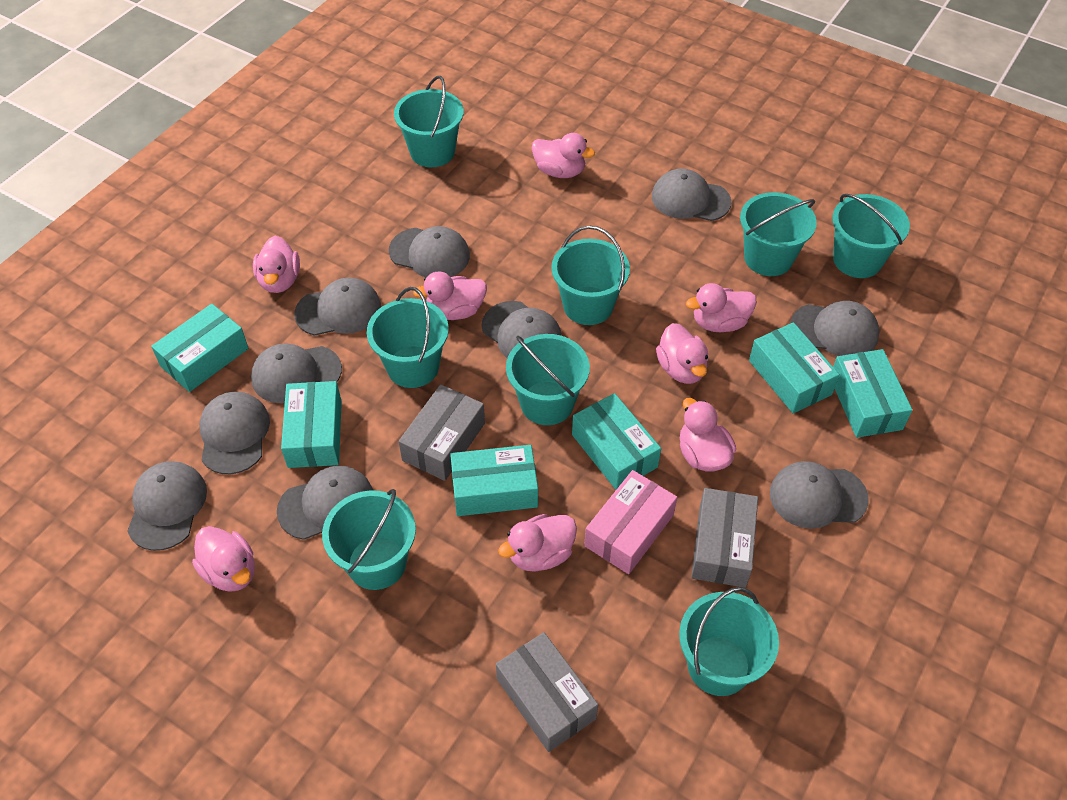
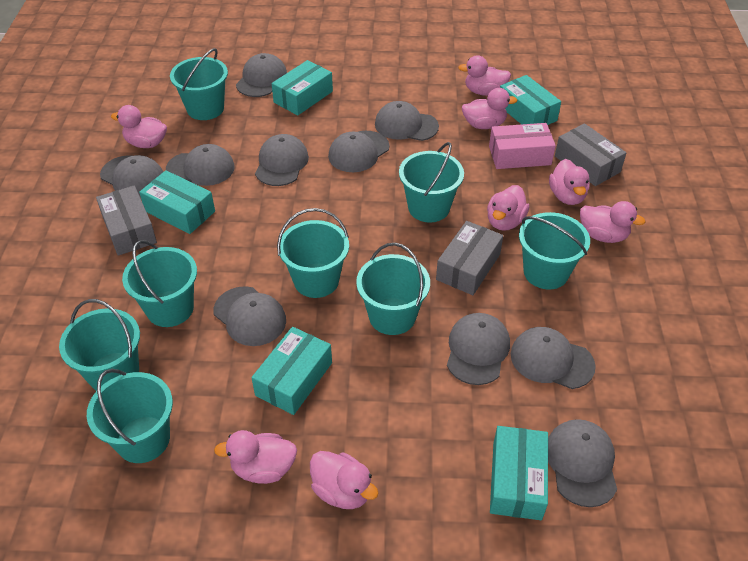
turquoise box: [151,304,249,392] [281,381,342,468] [450,445,538,516] [572,393,661,490] [749,322,840,413] [833,349,913,438] = 6 -> [139,170,215,234] [251,327,332,415] [272,60,333,115] [490,426,548,520] [500,75,561,125] = 5

